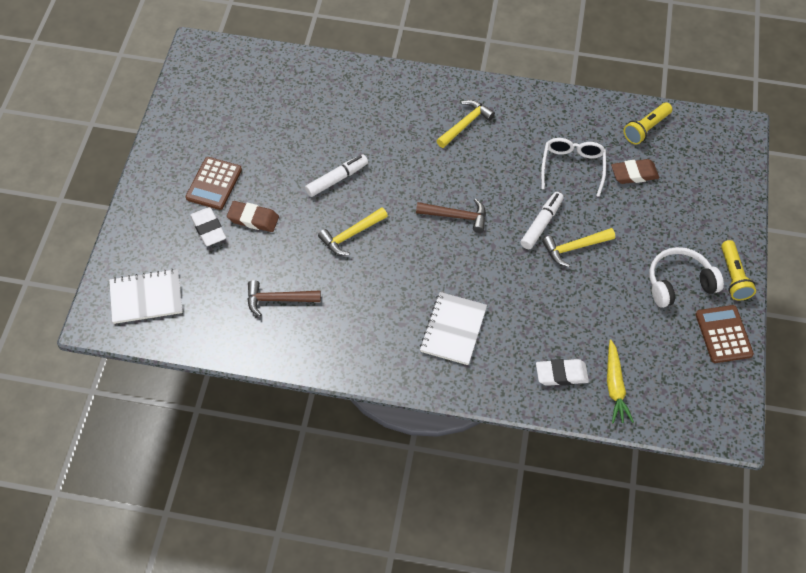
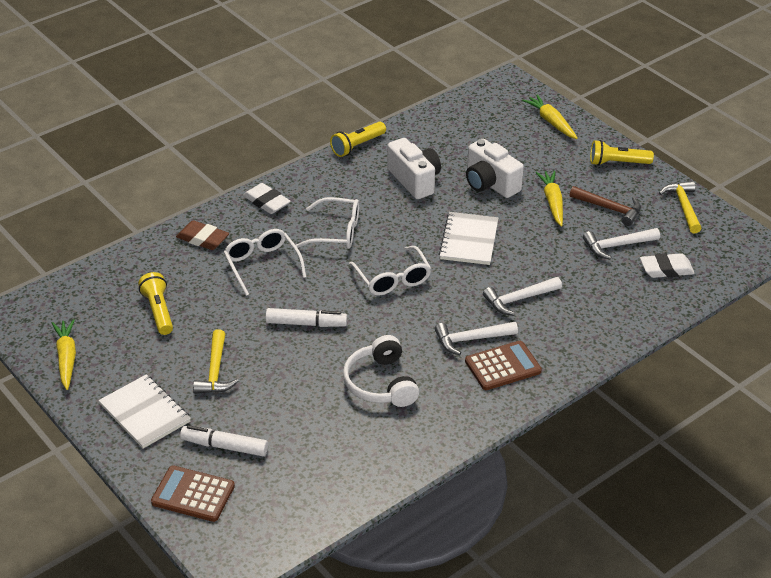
brown eraser: [227,201,279,232] [611,159,659,184] = 2 -> [176,220,229,250] = 1
brown hammer: [247,280,321,317] [416,198,486,233] = 2 -> [569,186,641,226] = 1
white camera: none = 0 -> [387,138,441,199] [466,139,524,198] = 2
white glasses: [541,138,606,197] = 1 -> [224,229,306,296] [296,197,359,249] [349,246,431,296] = 3
white hammer: none = 0 -> [435,322,518,355] [483,277,562,315] [583,228,660,259] = 3
yellow carrot: [607,340,634,424] = 1 -> [52,319,76,390] [522,95,578,139] [536,171,563,227] = 3
yellow flashlight: [624,103,672,145] [721,240,756,301] = 2 -> [138,272,173,335] [330,122,386,157] [590,140,654,166] = 3
yellow hammer: [318,207,388,255] [436,100,495,148] [542,228,615,267] = 3 -> [193,329,238,394] [659,181,702,233] = 2

